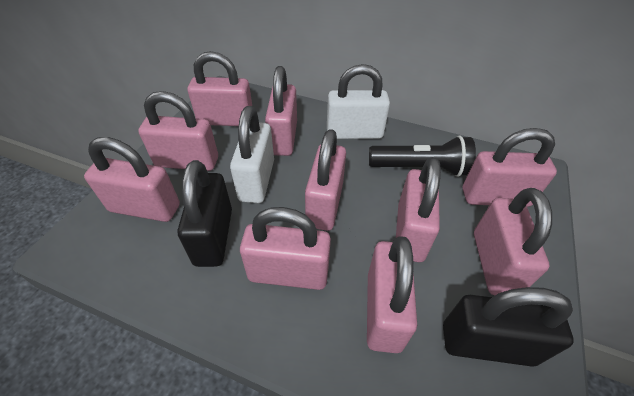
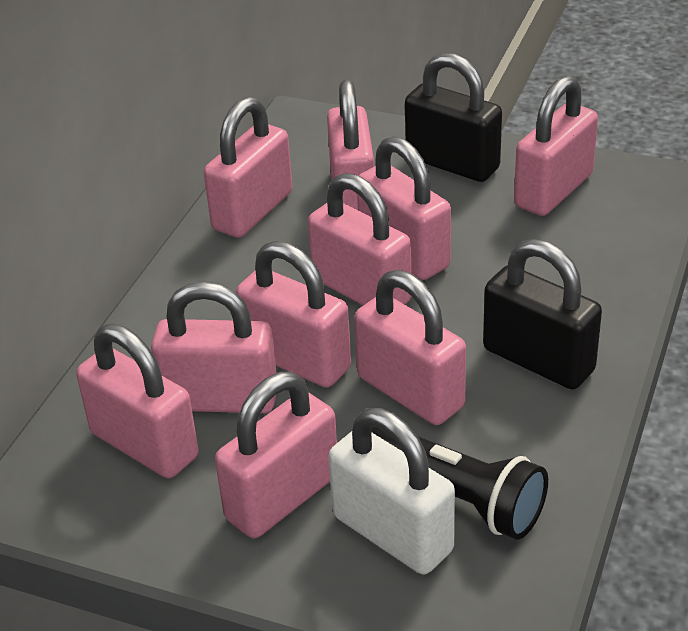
white padlock: [230,106,274,203] [327,64,390,139] = 2 -> [328,408,455,574] = 1

